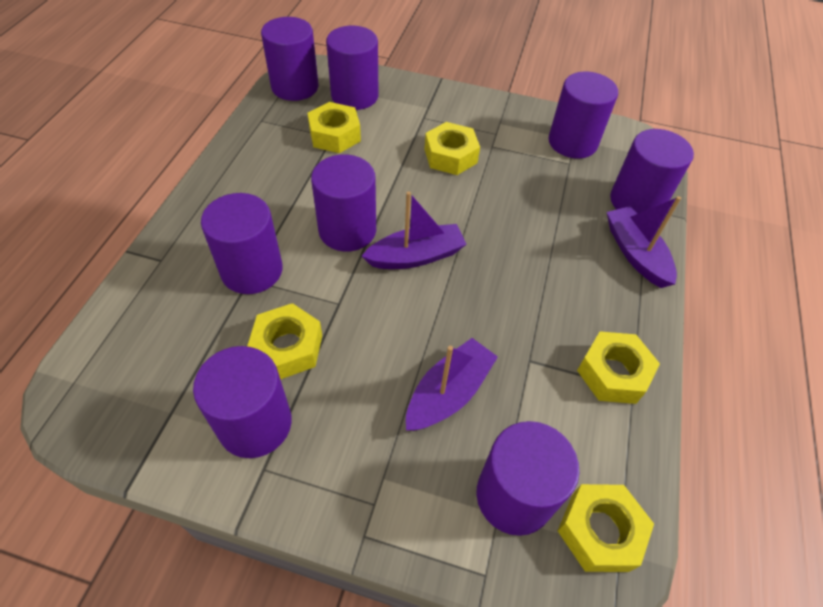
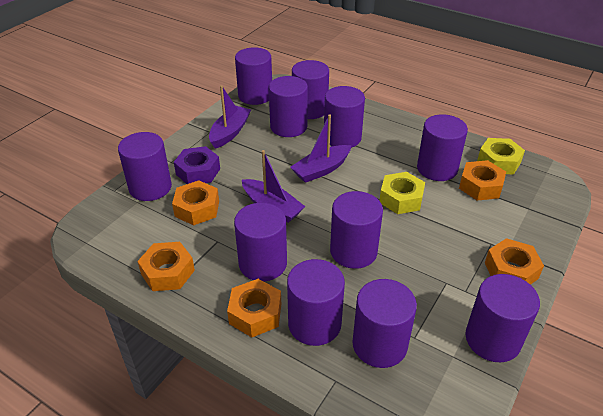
orange nut: none = 0 -> [137,242,195,291] [172,180,219,225] [227,279,281,337] [459,160,506,201] [485,238,544,285] = 5
purple cylinder: [193,346,292,458] [201,193,283,294] [261,17,318,101] [311,154,376,252] [326,26,379,110] [476,421,579,536] [548,71,618,159] [610,129,694,213] = 8 -> [118,132,172,201] [234,203,287,281] [235,47,272,105] [269,76,308,137] [287,259,345,346] [292,60,329,119] [324,86,365,148] [330,191,383,269] [352,279,417,368] [417,114,468,181] [465,274,540,362] = 11
purple nut: none = 0 -> [174,146,220,184] = 1
yellow nut: [247,303,322,379] [307,102,361,153] [425,122,480,175] [558,484,654,572] [577,331,660,404] = 5 -> [380,172,425,214] [477,138,525,175] = 2

